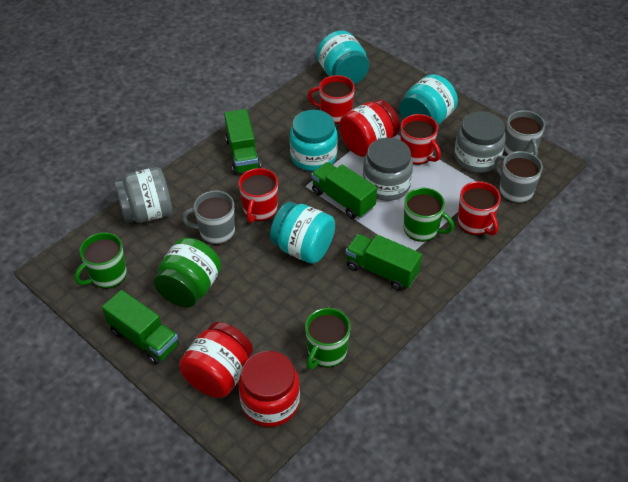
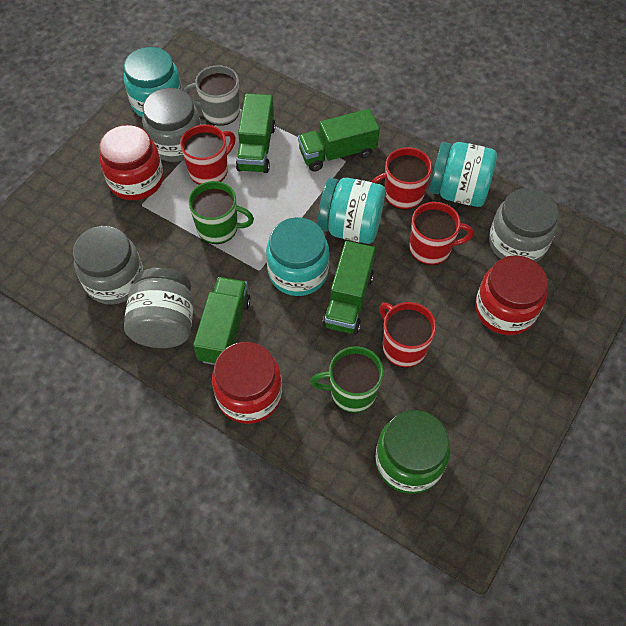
green mug: [74,233,127,289] [305,308,350,370] [404,188,454,242] = 3 -> [188,181,254,244] [310,346,383,413] = 2
grey jar: [114,167,172,223] [363,138,413,201] [454,111,506,173] = 3 -> [73,226,144,305] [124,268,194,348] [142,88,201,162] [489,188,559,262] = 4
grey mug: [182,191,235,245] [494,151,543,204] [504,110,545,157] = 3 -> [184,65,240,126] = 1

